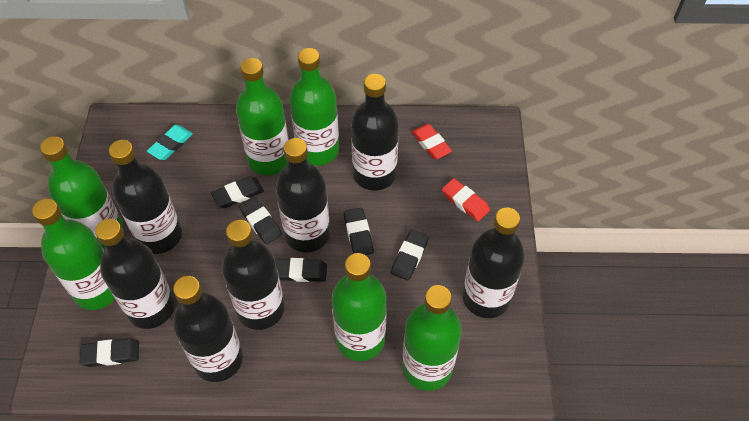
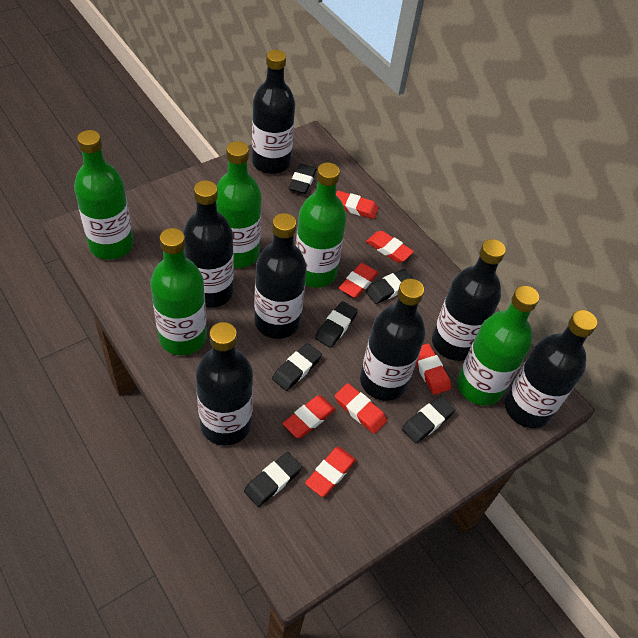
green bottle: [32,199,115,310] [40,136,124,250] [236,58,288,175] [290,48,339,166] [332,253,387,361] [402,285,462,391] = 6 -> [74,130,134,260] [150,228,207,355] [216,141,261,268] [295,163,347,288] [457,286,539,406] = 5
red eraser: [412,124,452,159] [442,178,490,221] = 2 -> [283,395,336,438] [305,447,356,497] [335,383,387,434] [336,190,378,219] [339,263,379,298] [366,231,414,263] [416,343,451,395] = 7
turquoise eraser: [147,125,193,160] = 1 -> none = 0

